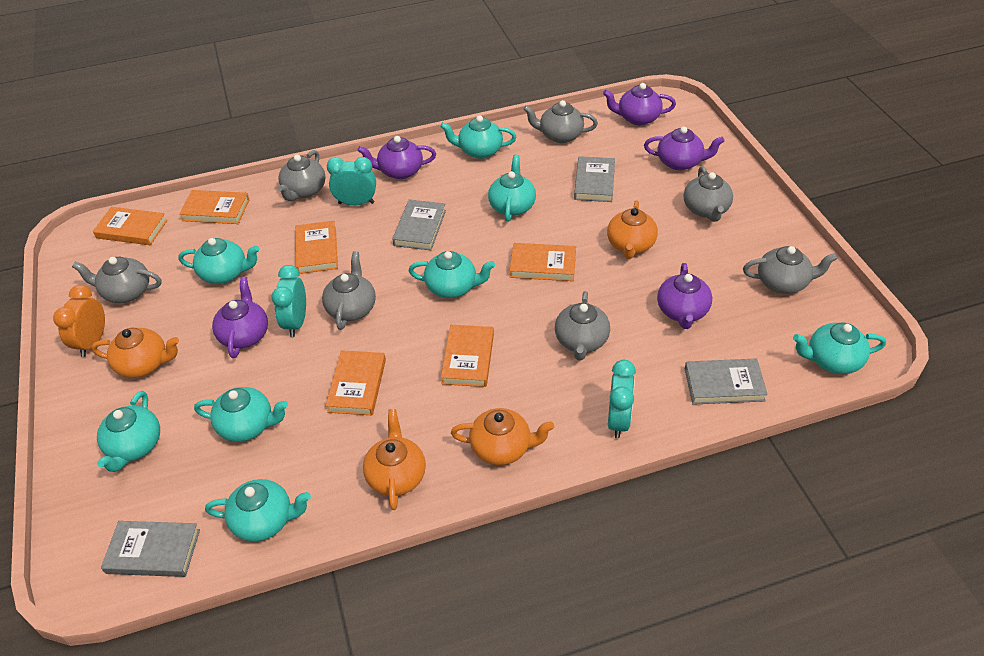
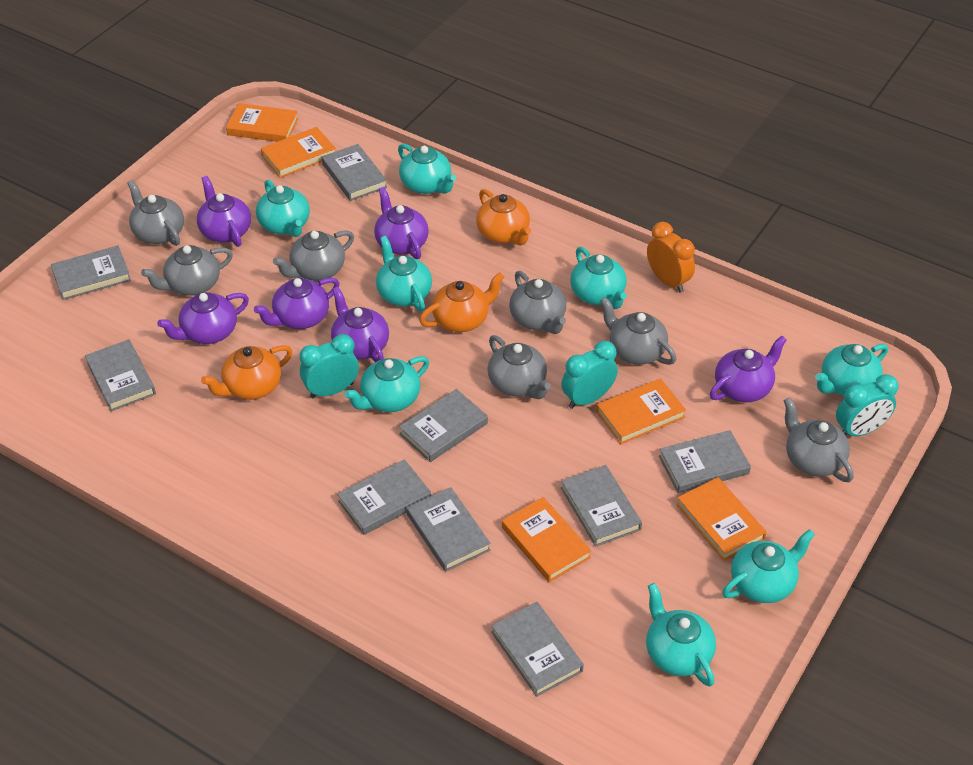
grey book: [101,521,200,577] [392,199,446,250] [574,156,615,202] [685,359,768,405] = 4 -> [51,246,131,300] [85,339,156,411] [322,144,387,201] [337,459,431,535] [399,389,488,462] [407,487,490,572] [491,602,584,697] [561,465,642,547] [659,430,751,493] = 9
orange book: [93,207,168,245] [179,190,249,224] [295,221,338,274] [326,350,386,415] [441,325,494,387] [510,243,576,281] = 6 -> [226,103,298,142] [261,127,336,178] [502,497,591,582] [596,378,686,444] [676,477,767,561] = 5
orange teapot: [91,328,179,378] [363,409,426,510] [451,408,554,465] [607,200,658,259] = 4 -> [201,345,293,400] [419,272,504,332] [476,189,531,246] = 3
purple teapot: [212,277,268,358] [357,136,436,179] [603,83,676,125] [644,126,725,170] [657,263,712,329] = 5 -> [157,292,249,344] [197,176,251,247] [254,277,340,329] [331,287,389,362] [374,187,429,259] [710,335,787,402] = 6

